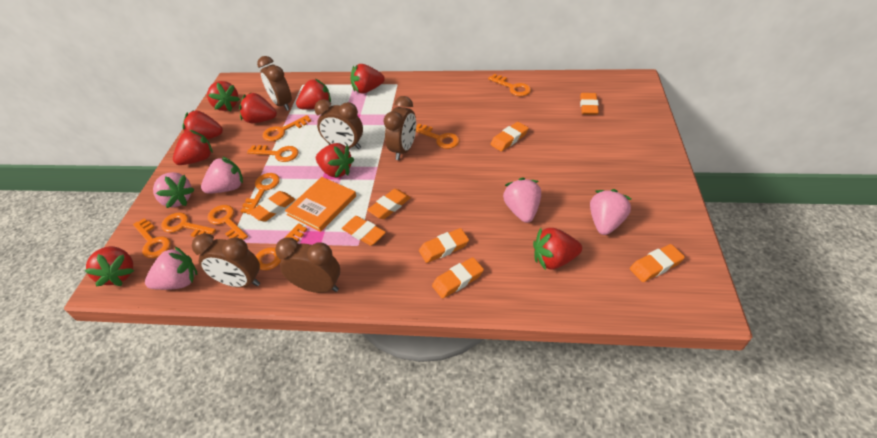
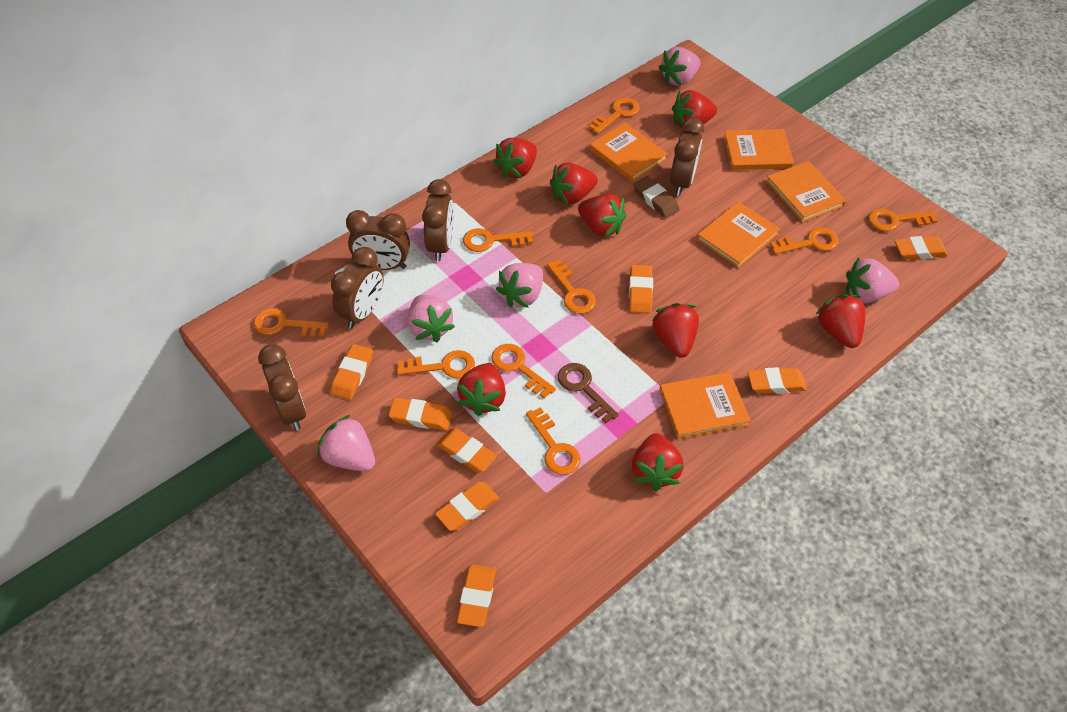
brown eraser: none = 0 -> [633,176,680,218] = 1
brown key: none = 0 -> [558,363,619,423] = 1
orange book: [285,177,356,232] = 1 -> [589,123,668,182] [659,372,751,440] [697,201,780,268] [723,129,794,170] [766,161,846,222] = 5
red strawberry: [84,246,135,287] [173,130,213,165] [182,110,223,140] [207,81,240,111] [239,93,277,123] [296,79,331,110] [316,143,354,178] [351,64,385,94] [533,228,582,270] = 9 -> [457,363,506,416] [493,138,537,179] [550,162,598,205] [578,194,627,237] [632,433,684,491] [652,303,699,358] [672,90,717,130] [815,295,865,348] = 8

